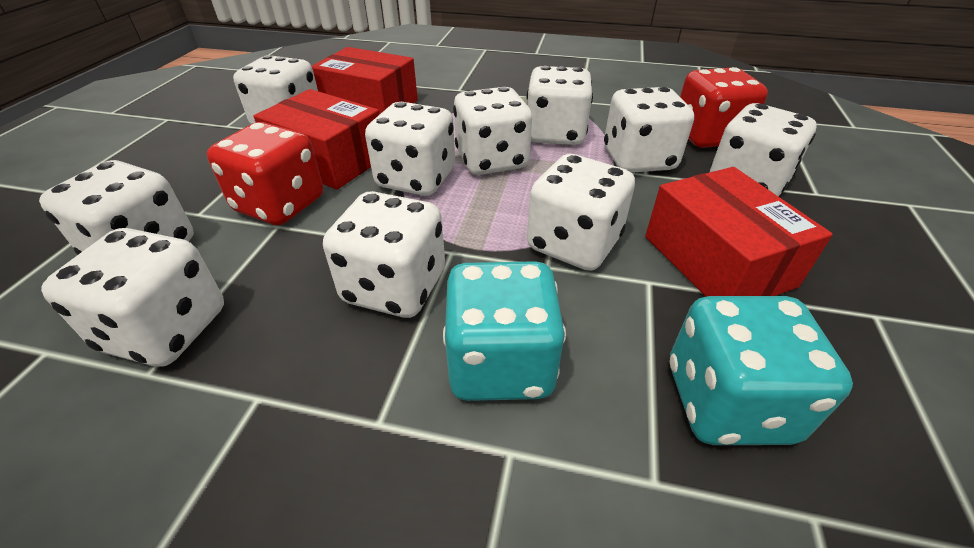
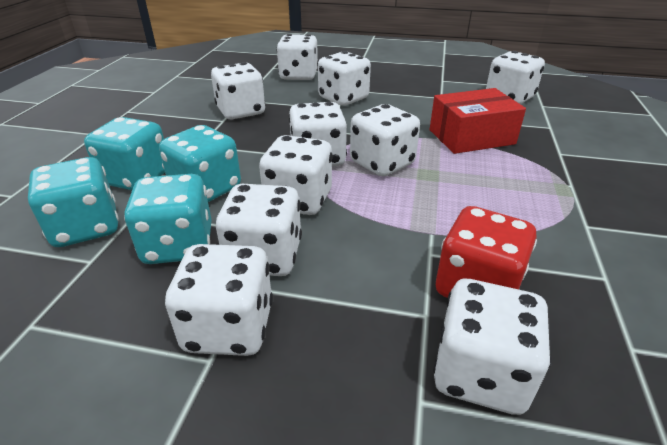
red box: [254,89,380,190] [312,47,418,114] [645,167,833,297] = 3 -> [430,88,526,154] = 1
red dice: [207,122,323,225] [680,67,768,148] = 2 -> [436,206,537,298] = 1
turquoise dice: [443,261,566,401] [670,296,853,445] = 2 -> [28,157,119,247] [84,117,165,190] [124,174,212,264] [159,125,241,202] = 4

